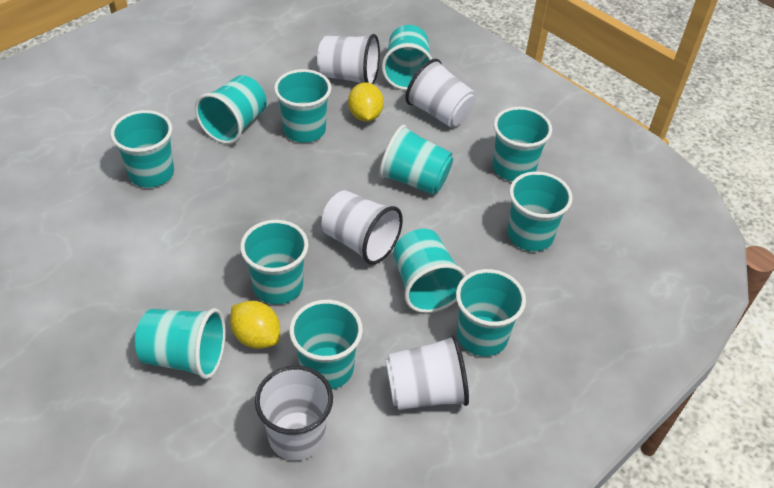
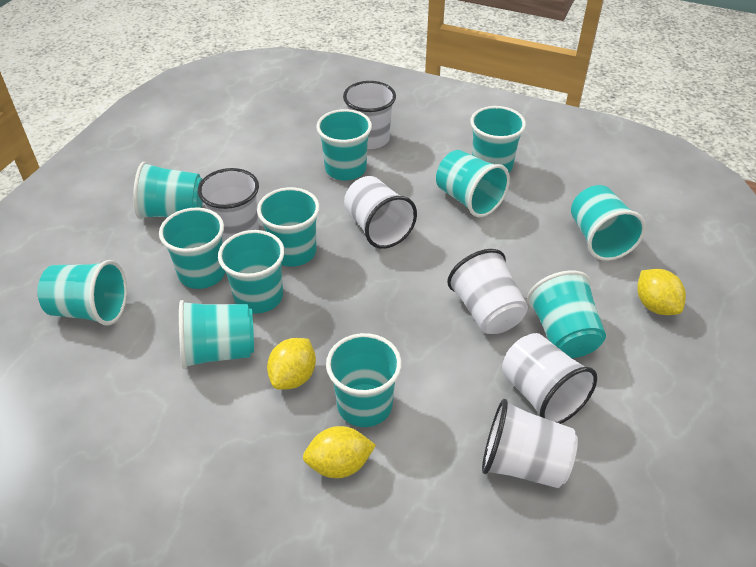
white cup: [255,365,333,461] [317,34,380,85] [322,190,403,265] [386,334,469,410] [406,59,476,128] = 5 -> [198,168,259,243] [343,81,396,149] [344,176,417,249] [447,249,528,334] [482,399,578,488] [502,333,597,424] = 6
yellow lemon: [230,301,280,349] [348,82,384,122] = 2 -> [267,338,316,390] [303,426,376,478] [637,269,686,315] = 3

